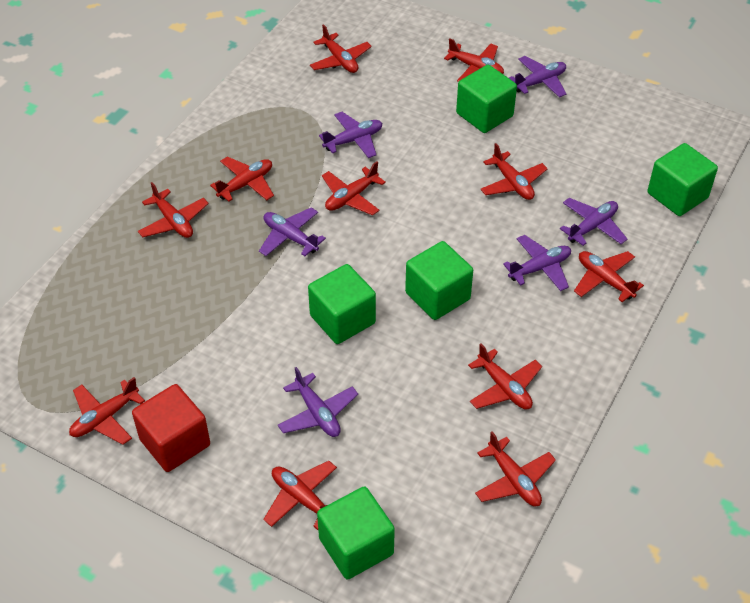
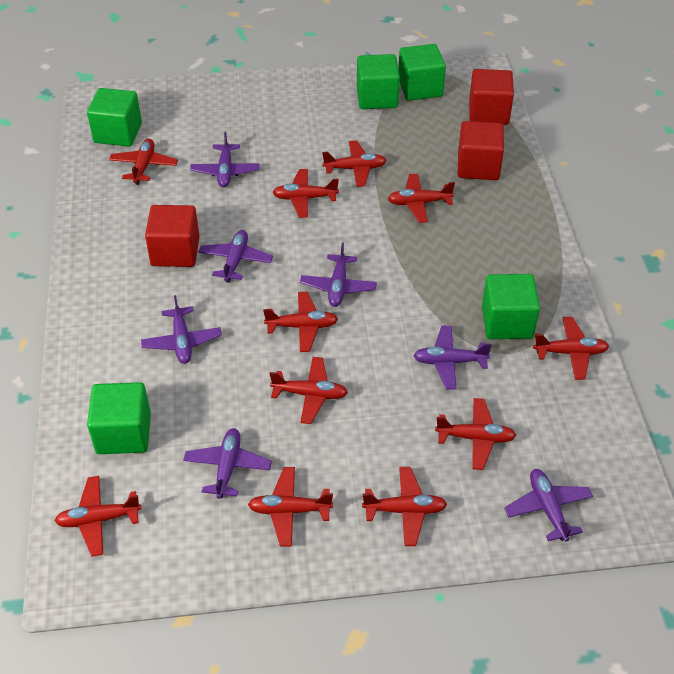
purple plane: [259,207,326,256] [278,367,358,437] [319,112,382,158] [503,235,571,291] [509,56,566,98] [560,198,627,246] = 6 -> [141,295,222,364] [183,428,272,499] [190,132,260,187] [198,230,273,283] [300,242,377,307] [413,326,492,389] [504,469,593,541] = 7
red cube: [132,384,210,472] = 1 -> [145,205,200,267] [458,121,504,180] [469,69,514,125] = 3

